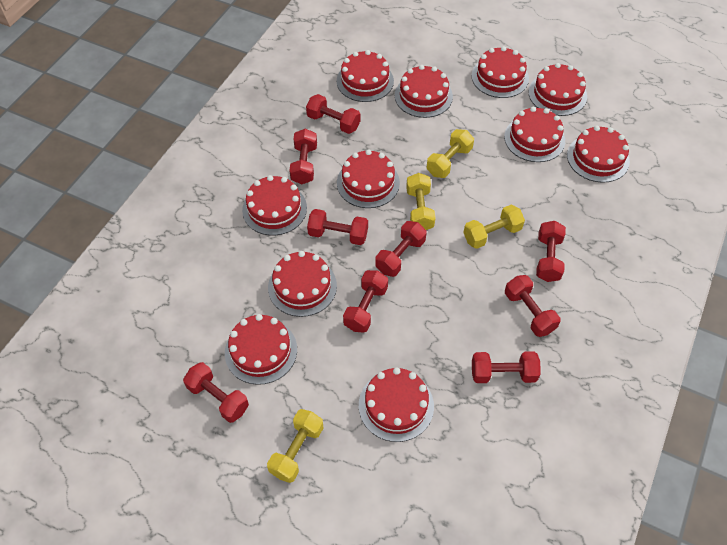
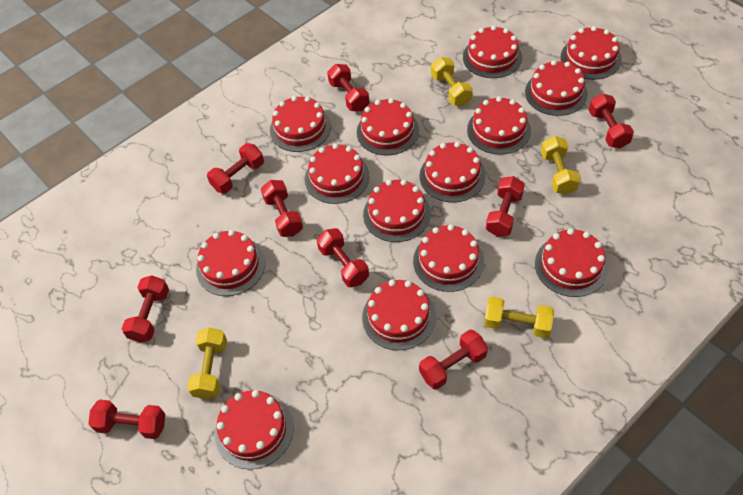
red cake: [225,314,297,385] [242,175,307,235] [268,251,337,317] [337,50,394,102] [337,149,400,208] [359,367,434,442] [395,65,453,118] [471,46,529,98] [504,107,565,162] [529,63,587,116] [567,126,630,183] = 11 -> [196,230,265,296] [215,390,294,470] [270,96,331,152] [305,143,370,204] [357,98,419,156] [362,280,436,350] [363,179,431,242] [413,224,484,292] [420,142,486,203] [463,25,522,78] [467,96,531,155] [525,60,588,116] [535,228,608,297] [561,26,622,80] = 14

